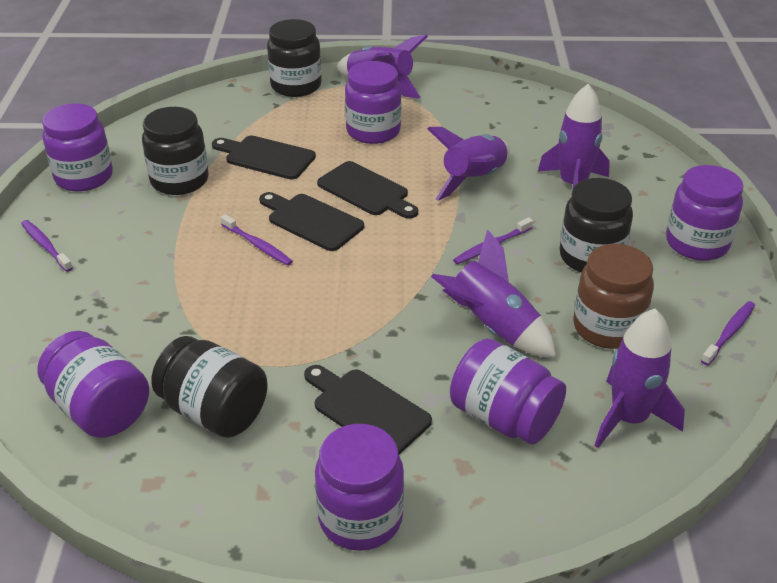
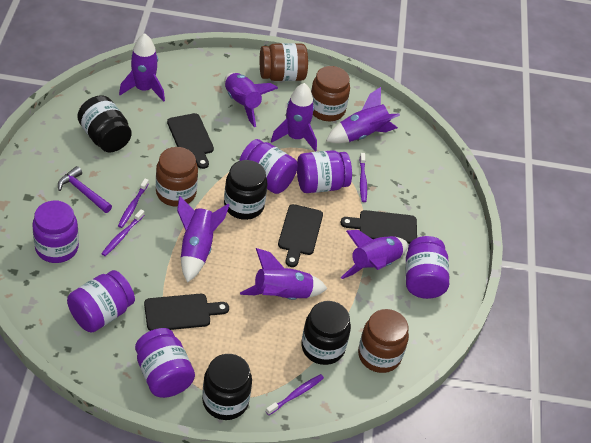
brown jar: [573,244,654,349] = 1 -> [156,147,198,207] [260,43,308,81] [311,66,350,121] [358,309,409,373] = 4
purple hammer: none = 0 -> [58,166,112,213] = 1
purple rocket: [337,35,428,98] [427,127,510,201] [431,229,556,358] [538,84,610,188] [594,308,685,448] = 5 -> [119,33,165,102] [177,196,229,283] [225,73,278,127] [240,248,328,300] [271,83,317,152] [326,87,400,143] [341,230,408,279] = 7

